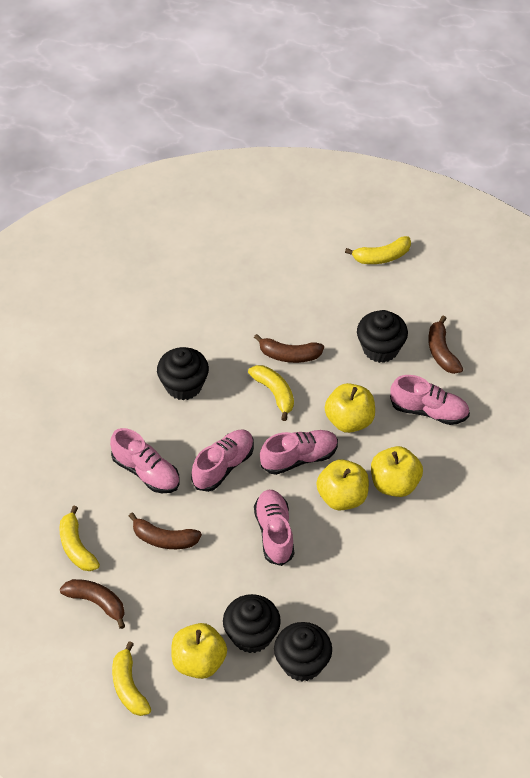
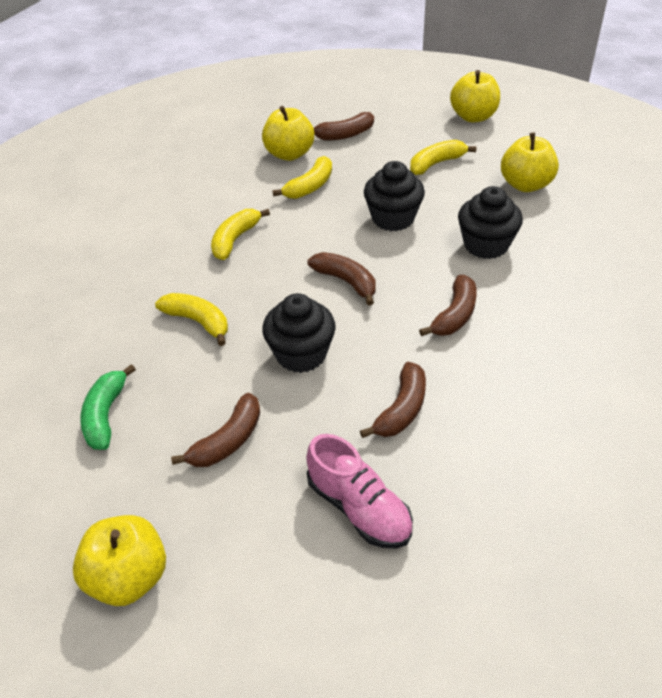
black cupcake: [157,347,209,400] [223,594,281,653] [274,622,332,682] [357,310,408,363] = 4 -> [262,293,336,373] [364,161,425,231] [458,186,523,259] = 3
brown banana: [60,579,125,629] [129,513,202,549] [254,334,324,363] [428,316,463,374] = 4 -> [171,393,260,467] [308,252,376,306] [314,112,374,140] [360,362,426,438] [419,275,477,336] = 5
green banana: none = 0 -> [80,364,136,450] = 1
pink shoe: [110,428,179,493] [191,430,254,492] [254,490,294,566] [260,430,338,475] [390,375,470,425] = 5 -> [306,434,413,548] = 1

